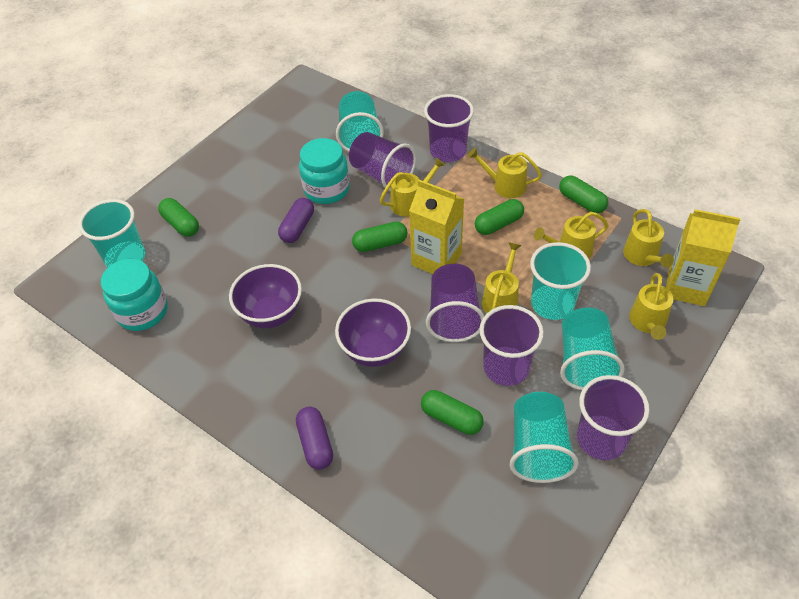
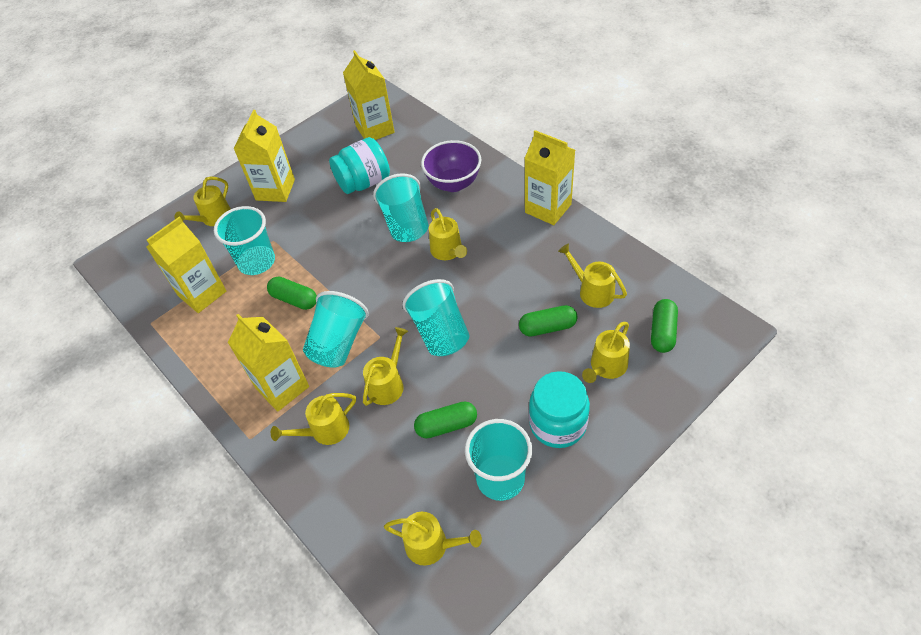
green capsule: [158,198,199,237] [352,222,408,252] [421,390,484,435] [475,199,524,235] [559,175,608,213] = 5 -> [267,277,317,310] [414,401,477,438] [519,305,578,337] [651,299,678,353] = 4
purple bowl: [229,264,302,328] [335,299,411,367] = 2 -> [421,140,482,192] = 1
purple capsule: [278,198,314,243] [296,407,333,470] = 2 -> none = 0
purple cup: [349,132,416,191] [424,94,474,162] [426,264,484,342] [479,305,544,386] [577,375,650,460] = 5 -> none = 0
yellow carton: [409,180,464,274] [666,209,741,306] = 2 -> [147,217,226,313] [228,314,309,412] [234,110,295,202] [343,50,395,140] [524,130,575,225] = 5
yellow watering can: [380,157,445,217] [468,148,542,198] [482,242,522,313] [534,212,609,259] [623,209,674,267] [629,273,673,340] = 6 -> [175,177,231,226] [271,393,356,445] [363,327,408,406] [384,512,482,566] [429,208,467,260] [558,244,627,308] [582,322,630,383] = 7

